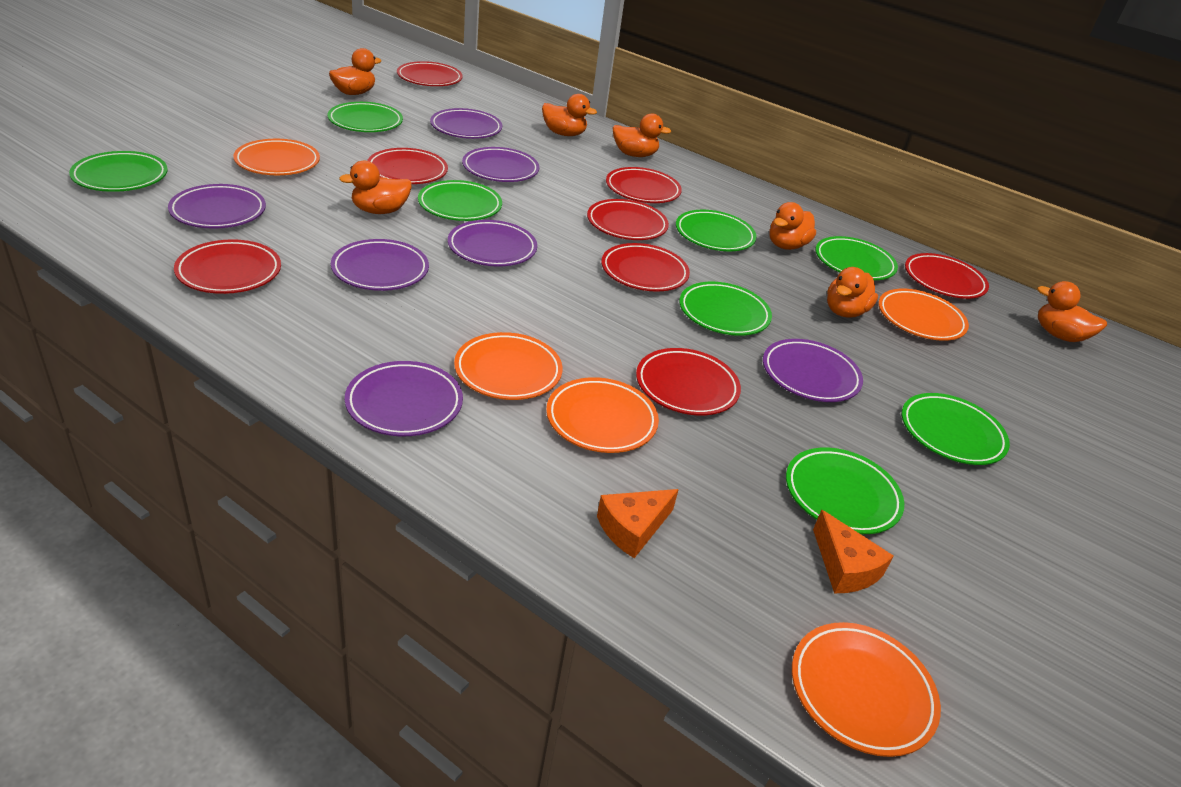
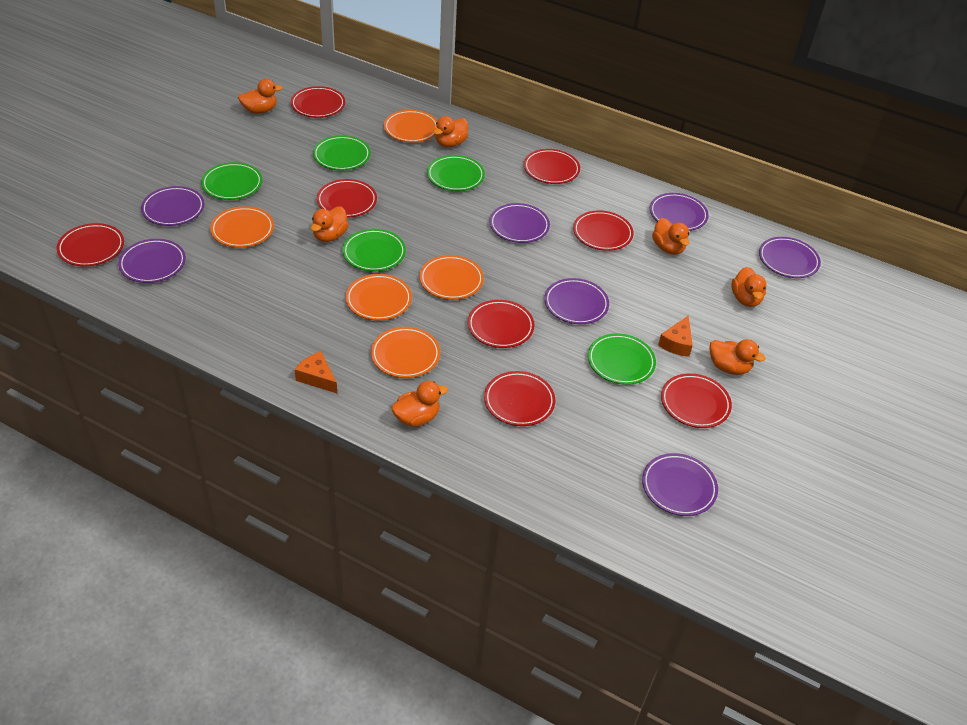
green plate: [69,151,168,192] [328,102,403,132] [418,180,502,221] [676,210,757,251] [679,282,772,336] [786,447,904,534] [815,236,898,280] [902,393,1010,465] = 8 -> [201,162,262,200] [313,135,371,170] [342,229,406,271] [427,155,485,191] [588,333,656,385] = 5

